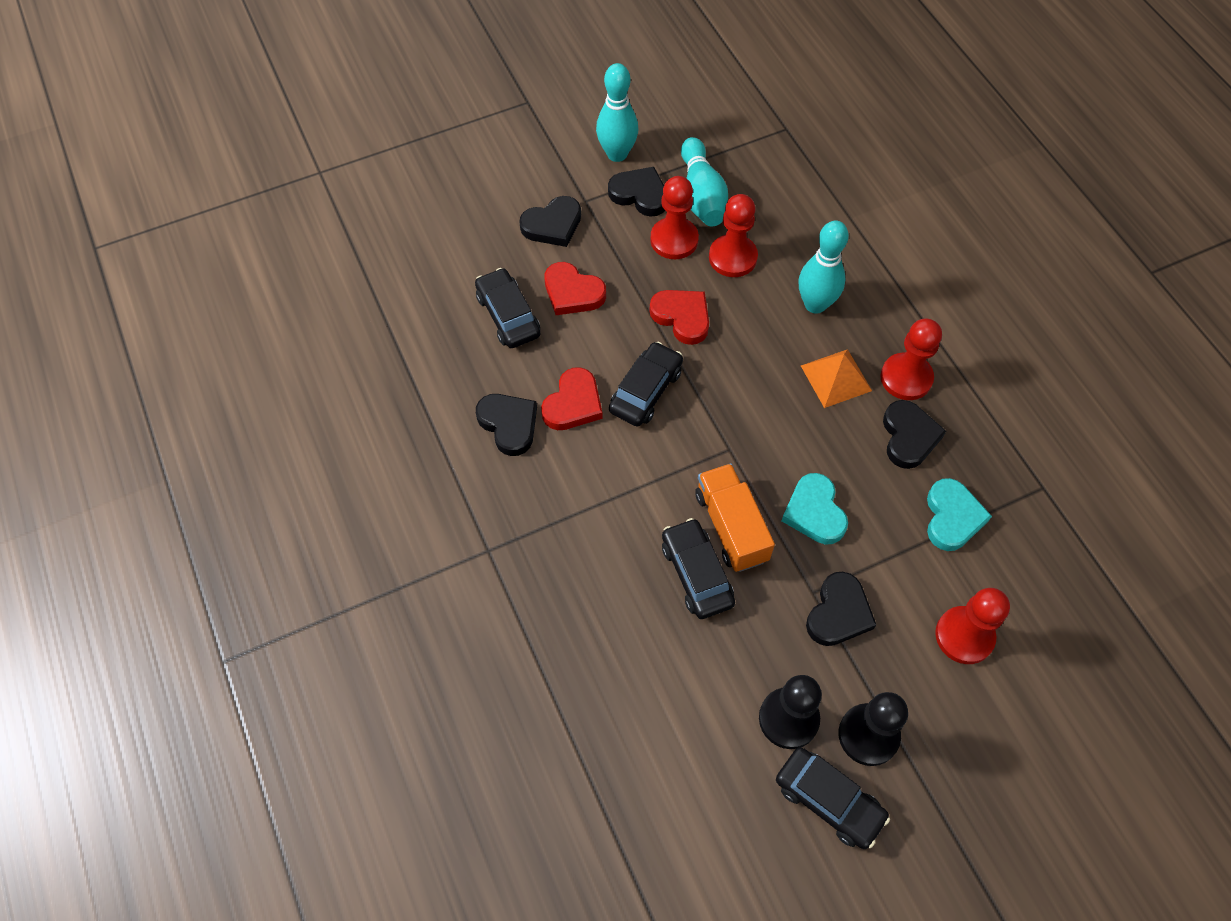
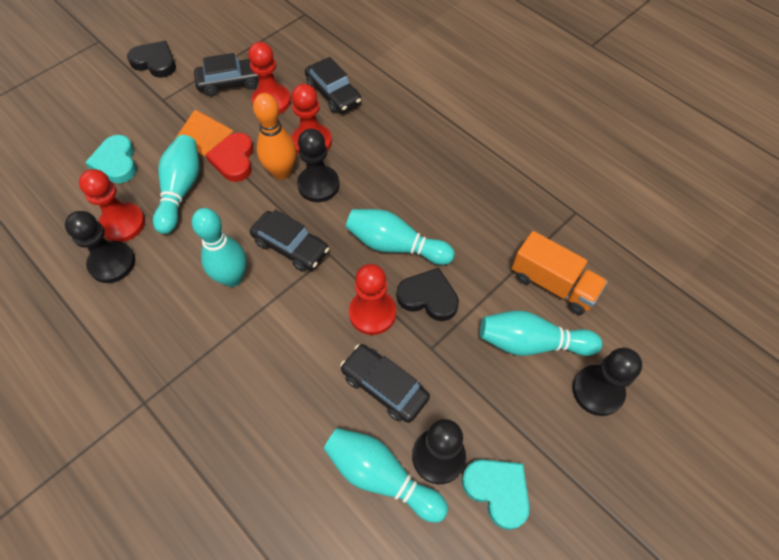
black heart: [476,394,537,456] [519,196,581,247] [608,167,665,217] [806,572,876,646] [883,400,946,469] = 5 -> [127,41,176,78] [397,268,459,321] = 2
black pawn: [759,675,822,749] [839,692,908,766] = 2 -> [65,211,135,283] [297,129,340,202] [412,419,466,484] [573,348,642,416] = 4
orange bowling pin: none = 0 -> [253,93,296,180] = 1
red heart: [541,367,603,430] [544,262,606,315] [649,290,709,345] = 3 -> [205,133,254,182] = 1
turquoise bowling pin: [596,63,638,162] [681,137,728,226] [798,220,849,314] = 3 -> [153,135,200,234] [192,208,247,287] [323,428,448,523] [346,209,455,265] [480,311,602,356] = 5

